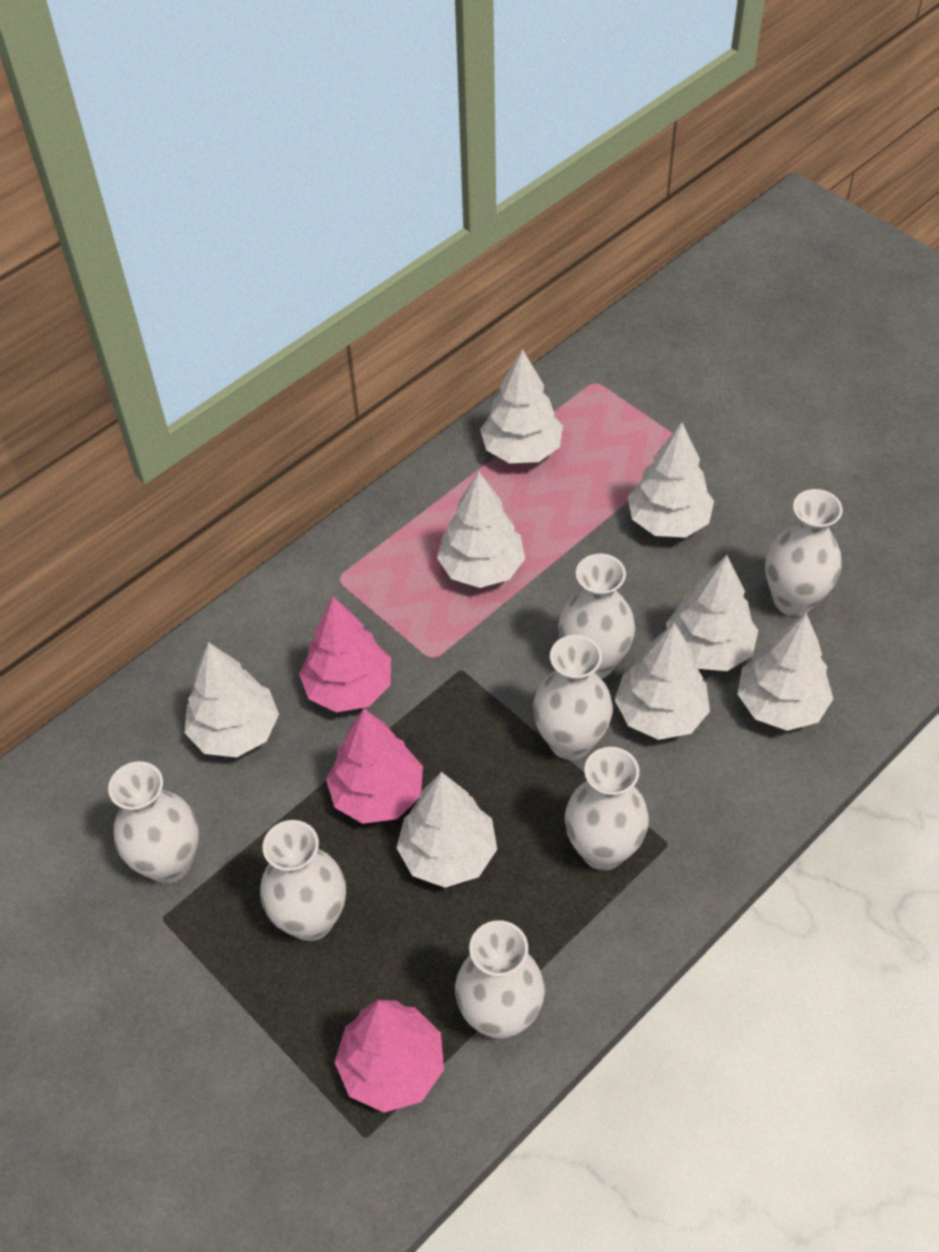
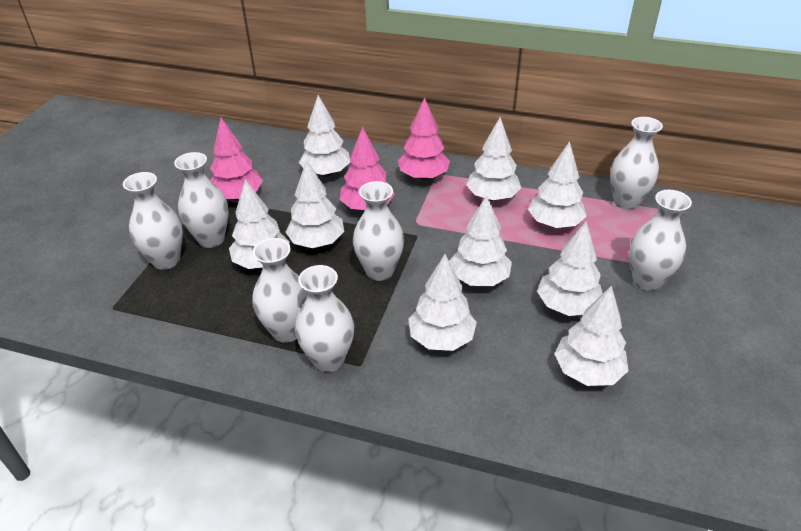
white tree: [185,642,279,757] [397,772,497,888] [437,471,525,588] [480,349,563,463] [615,623,710,740] [628,422,714,538] [666,555,758,671] [737,613,833,731] = 8 -> [229,179,290,269] [286,160,344,248] [299,95,350,177] [408,254,477,351] [449,195,512,286] [466,117,521,201] [528,141,586,228] [537,222,602,316] [555,285,628,386] = 9

